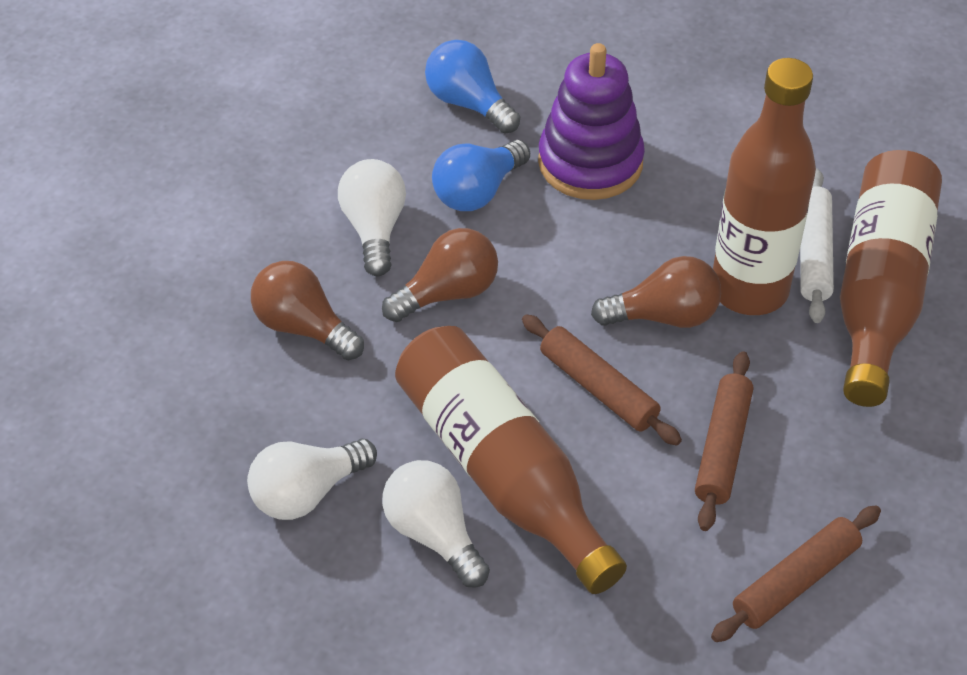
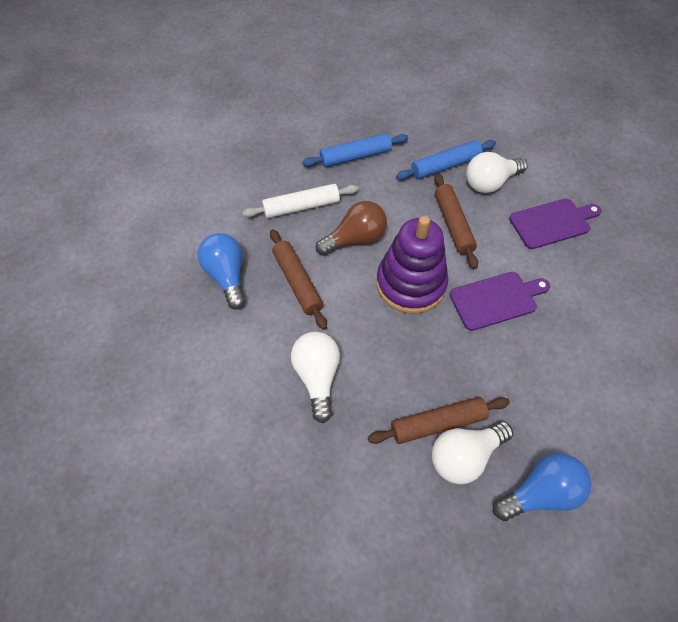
blue rolling pin: none = 0 -> [302,133,408,167] [396,140,496,180] = 2
brown bottle: [395,326,627,594] [713,58,816,315] [840,150,942,407] = 3 -> none = 0
brown light bulb: [251,261,364,360] [382,228,498,322] [591,256,721,328] = 3 -> [316,201,387,256] = 1
purple cutting board: none = 0 -> [450,272,550,331] [509,199,602,249] = 2

